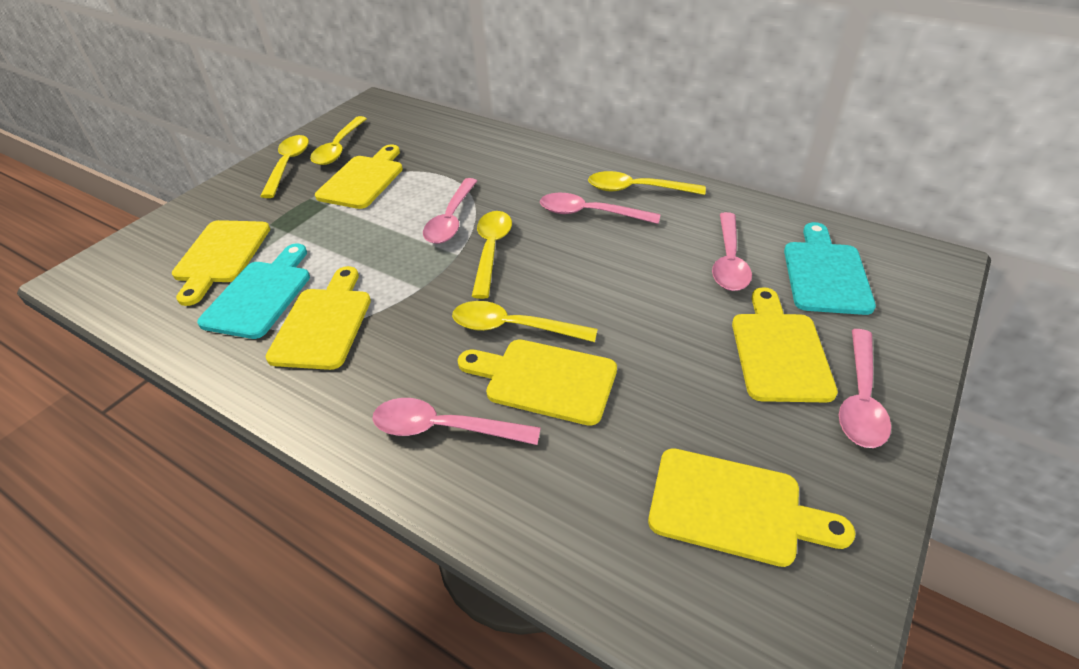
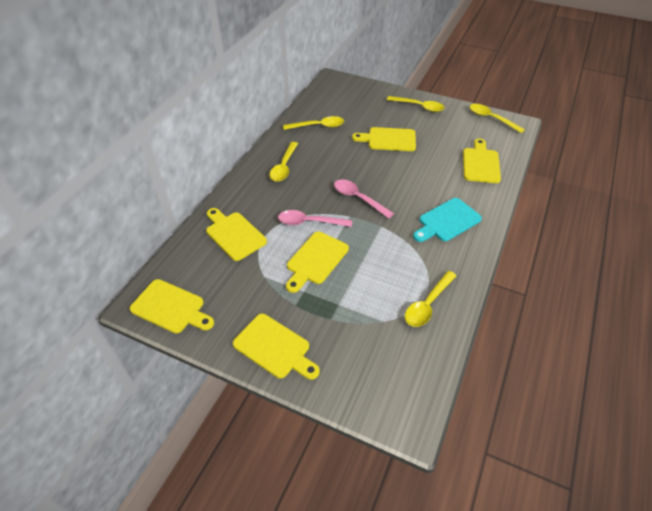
pink spoon: [372,398,541,445] [423,178,477,244] [540,193,661,224] [712,212,752,291] [839,329,891,448] = 5 -> [278,210,352,227] [334,179,394,218] = 2
turquoise cutting board: [197,244,310,339] [784,222,876,315] = 2 -> [413,198,482,242] = 1

